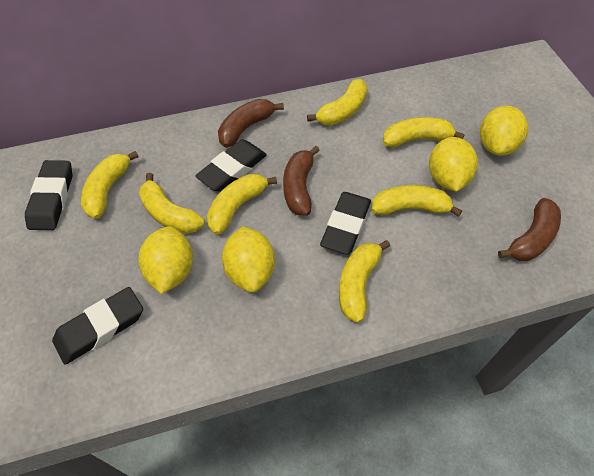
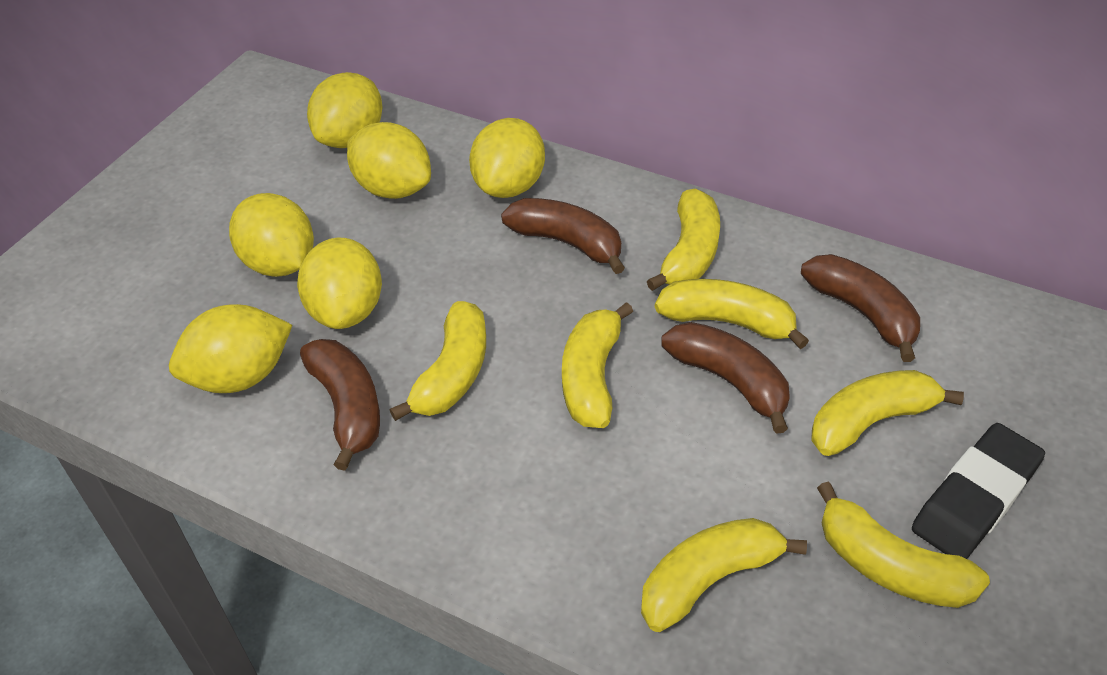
black eraser: [25,160,72,230] [52,287,143,365] [195,140,267,192] [320,192,371,255] = 4 -> [912,423,1045,559] = 1
brown banana: [218,99,284,148] [283,146,320,216] [498,198,561,261] = 3 -> [300,339,380,471] [501,198,625,274] [661,322,790,434] [801,254,920,362] = 4
yellow lemon: [139,226,193,294] [222,226,275,293] [429,137,478,192] [480,106,528,156] = 4 -> [169,304,292,393] [229,193,314,277] [297,238,382,329] [307,72,383,148] [347,122,431,199] [469,118,545,198] = 6

